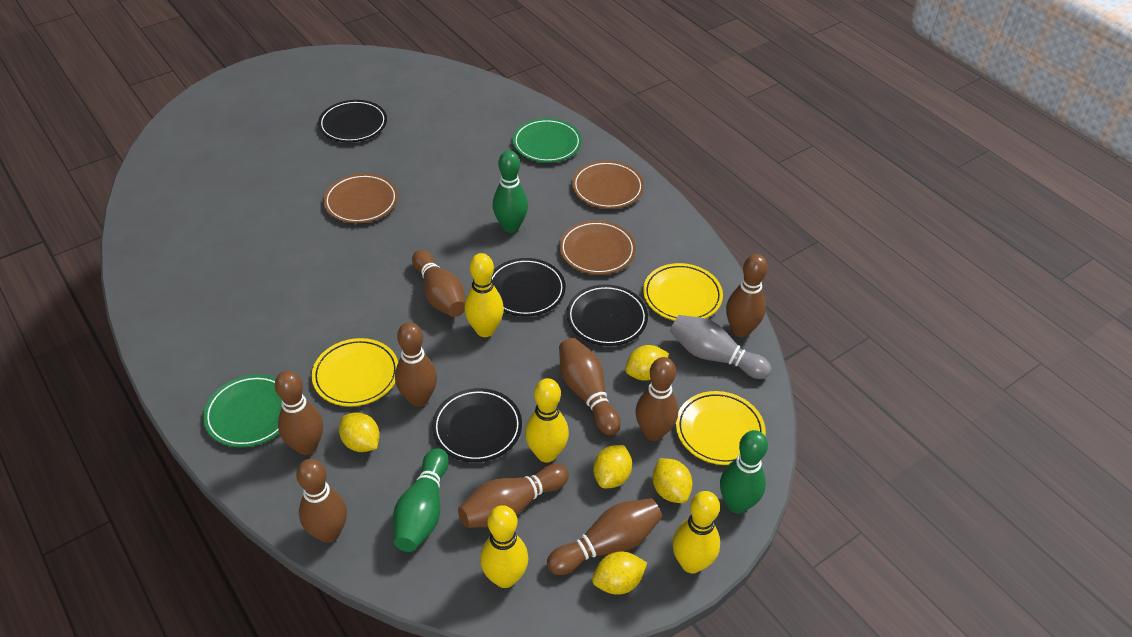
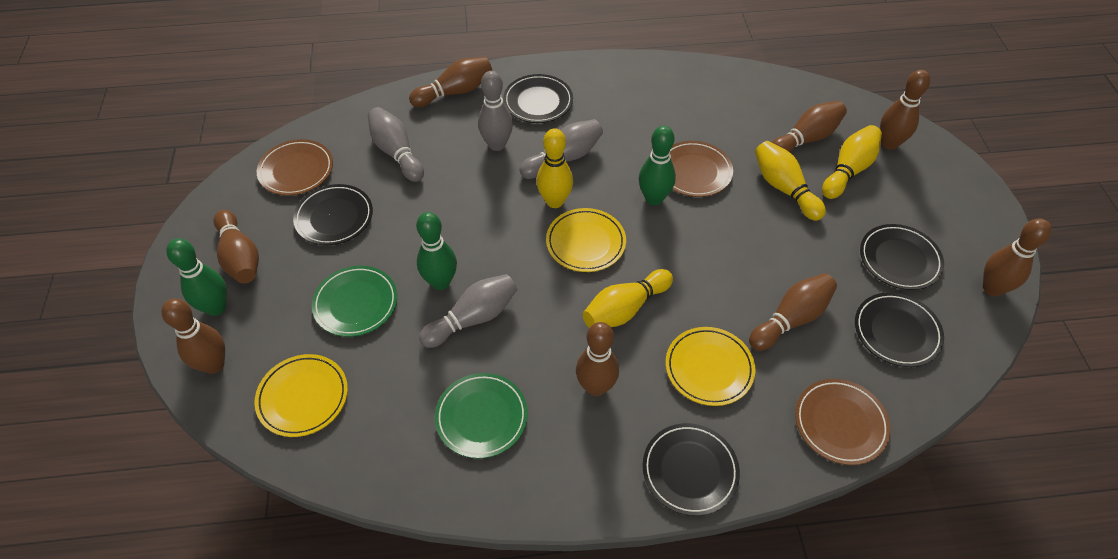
black plate: [318,100,387,142] [432,388,522,462] [492,258,566,317] [567,284,648,346] = 4 -> [293,184,373,245] [503,74,573,123] [643,423,740,516] [855,292,944,367] [860,224,944,290] = 5
brown bowling pin: [275,370,323,455] [296,459,347,543] [395,322,437,407] [412,250,465,317] [458,464,569,528] [547,498,662,575] [559,338,621,435] [635,357,678,441] [726,254,768,337] = 9 -> [161,298,225,374] [213,210,259,284] [409,57,492,107] [576,322,619,396] [749,273,837,351] [772,101,847,152] [880,70,930,150] [983,218,1052,296] = 8
grey bowling pin: [670,315,771,379] = 1 -> [368,107,424,182] [419,274,518,348] [478,71,513,151] [519,119,603,179] = 4
yellow lemon: [339,412,380,452] [592,552,647,595] [593,445,632,488] [625,345,669,381] [653,458,693,503] = 5 -> none = 0

